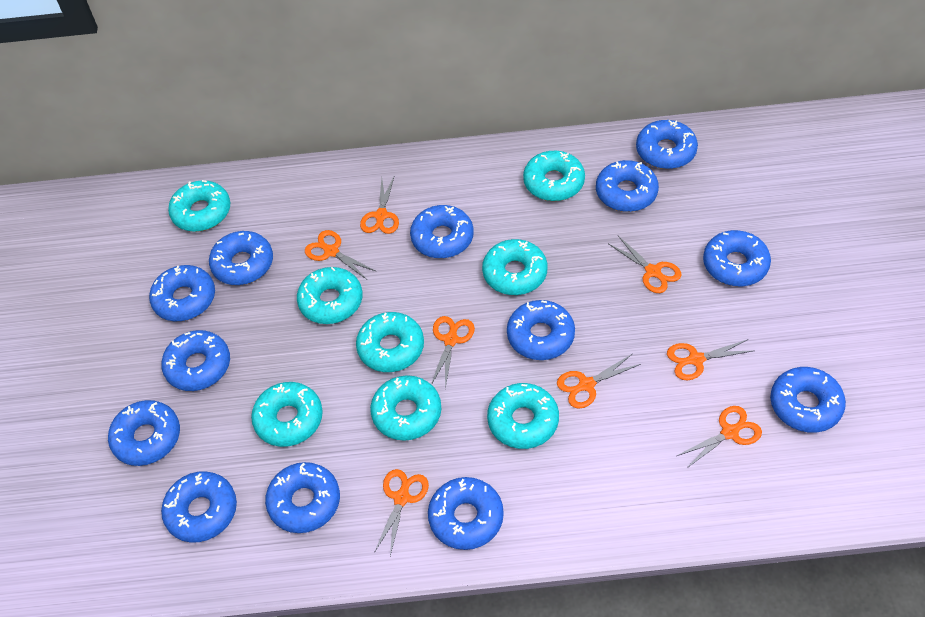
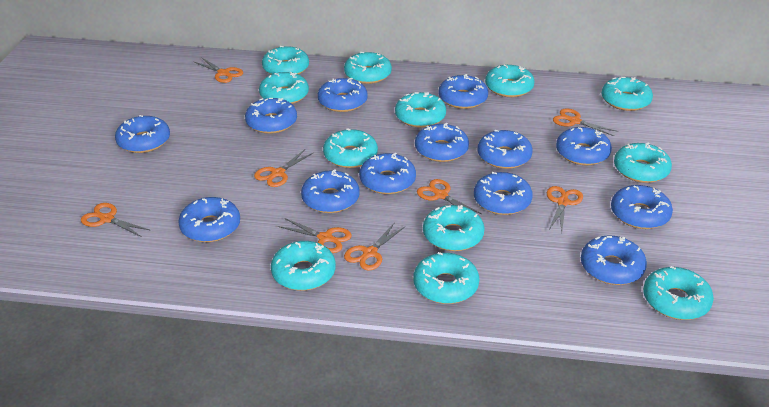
turquoise donut: [168,180,230,232] [251,382,323,447] [297,267,363,324] [356,312,424,372] [370,375,441,441] [482,239,548,295] [487,383,559,449] [523,151,585,201] = 8 -> [259,72,309,104] [262,46,309,74] [271,241,336,291] [323,128,378,168] [344,52,392,84] [395,92,446,128] [414,252,479,304] [423,205,485,251] [485,65,534,97] [601,77,653,111] [614,142,672,183] [643,266,714,320] = 12

